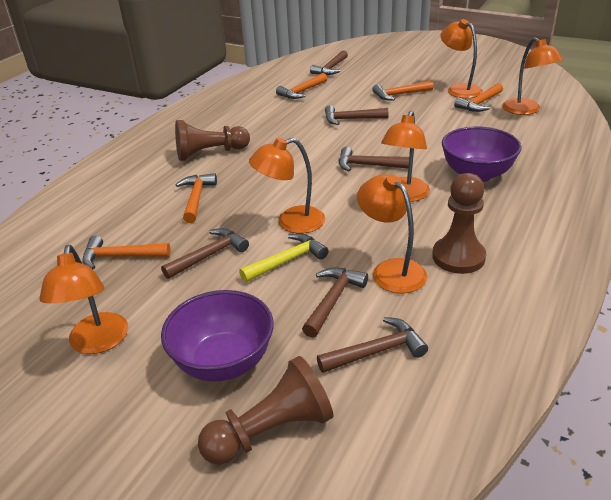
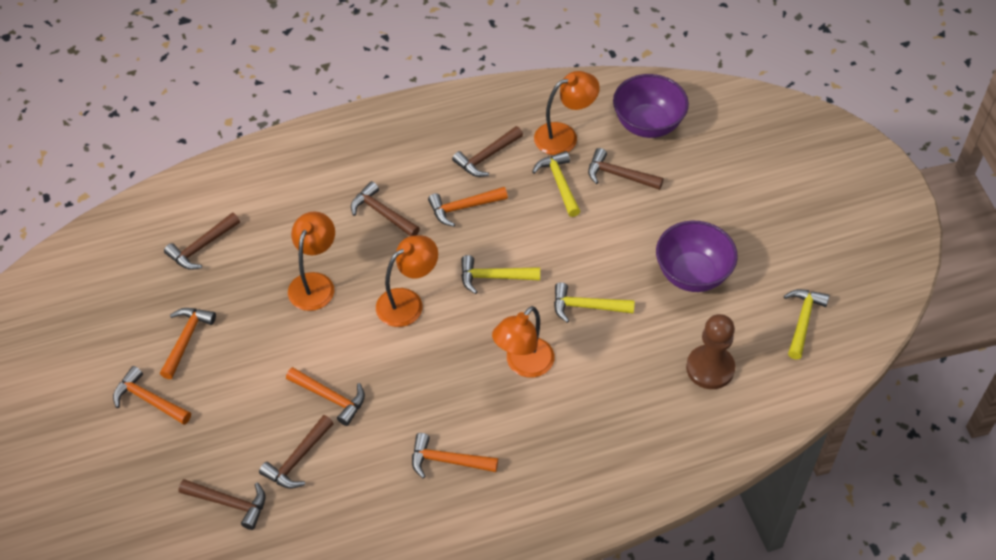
brown pawn: [175,120,250,161] [198,356,333,465] [432,173,486,274] = 3 -> [686,314,735,389] = 1
orange lamp: [39,245,128,354] [249,138,325,233] [357,174,427,293] [381,111,430,202] [440,19,483,98] [502,37,563,115] = 6 -> [288,211,335,311] [376,235,438,327] [492,306,555,378] [534,71,600,155] = 4
yellow hammer: [239,233,328,283] = 1 -> [461,255,540,294] [532,151,581,217] [554,282,635,323] [784,289,830,359] = 4

